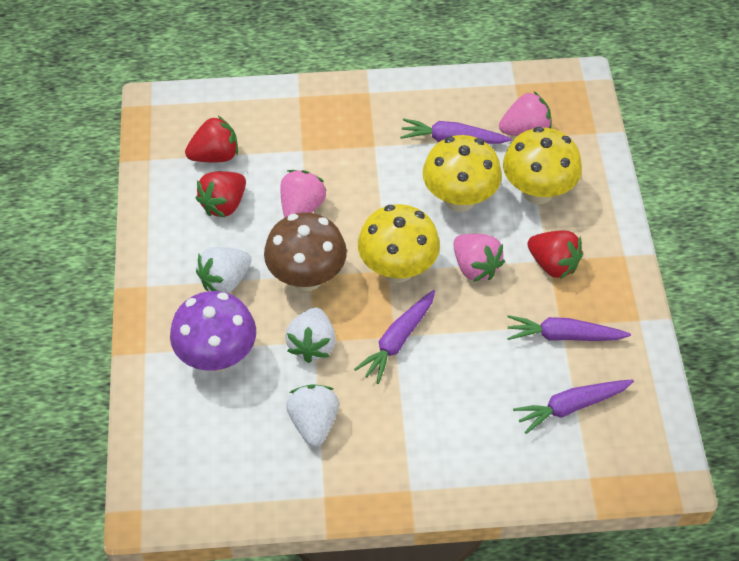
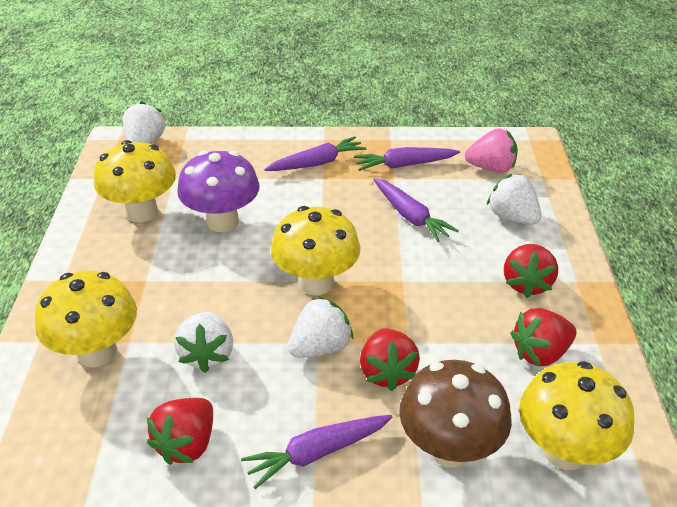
pink strawberry: [280,170,327,218] [453,234,505,282] [499,91,551,136] = 3 -> [465,128,518,173] = 1
red strawberry: [185,116,238,162] [196,171,246,217] [527,230,583,279] = 3 -> [147,398,213,465] [360,328,420,391] [504,244,558,298] [510,308,577,366] = 4
white strawberry: [196,247,251,293] [285,307,336,363] [286,385,339,446] = 3 -> [123,101,166,144] [174,312,233,373] [288,296,353,358] [487,174,541,225] = 4
yellow mushroom: [358,204,440,283] [422,135,502,212] [503,127,582,204] = 3 -> [35,271,137,368] [94,140,176,222] [271,206,360,295] [519,361,634,470] = 4

